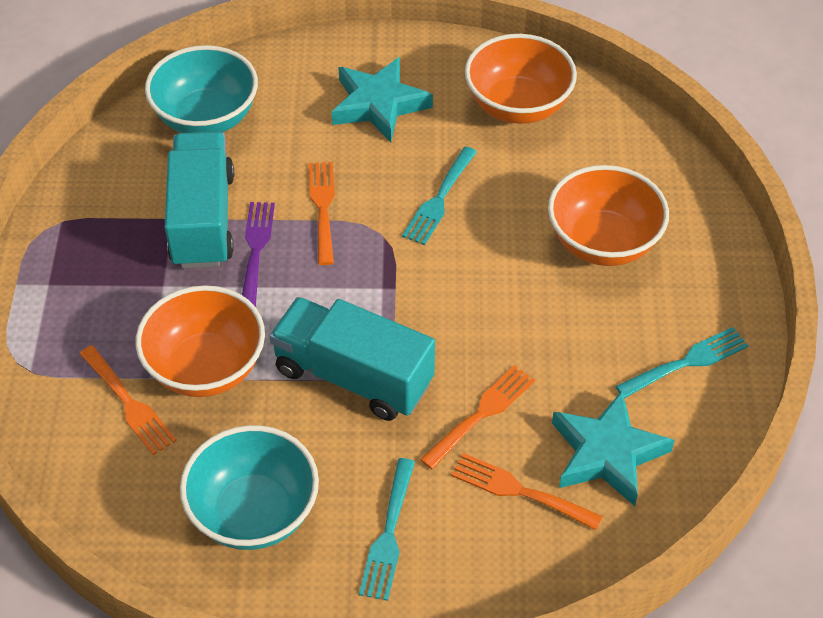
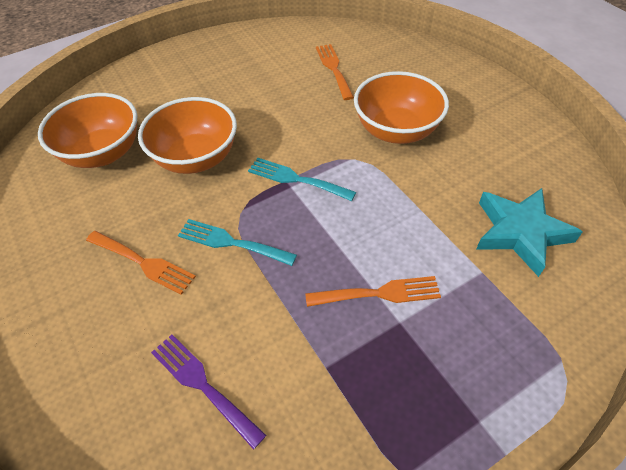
orange fork: [79,345,177,455] [308,162,335,265] [420,365,535,469] [451,453,603,530] = 4 -> [86,231,196,295] [305,276,441,307] [316,44,354,100] = 3
turquoise bowl: [145,45,258,133] [180,425,319,550] = 2 -> none = 0
turquoise fork: [359,458,415,601] [402,147,477,245] [616,327,749,398] = 3 -> [178,219,297,266] [248,158,356,201] = 2
turquoise star: [331,57,433,142] [552,391,675,506] = 2 -> [476,188,583,277] = 1
turquoise truck: [165,131,234,269] [270,297,435,421] = 2 -> none = 0

